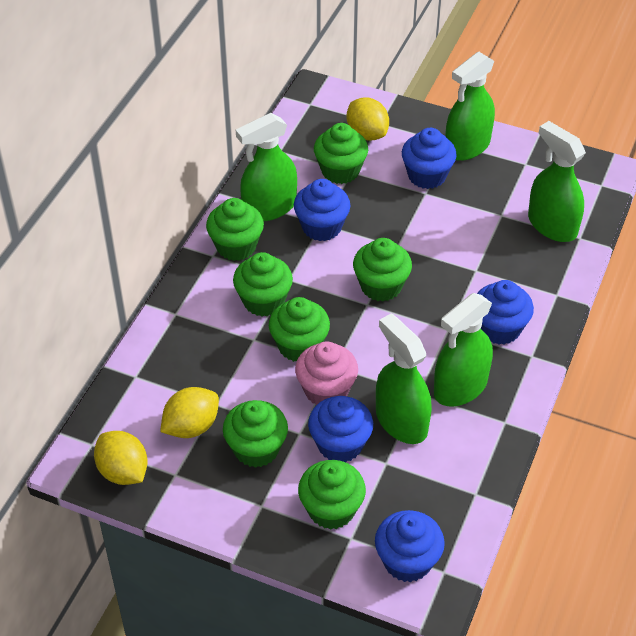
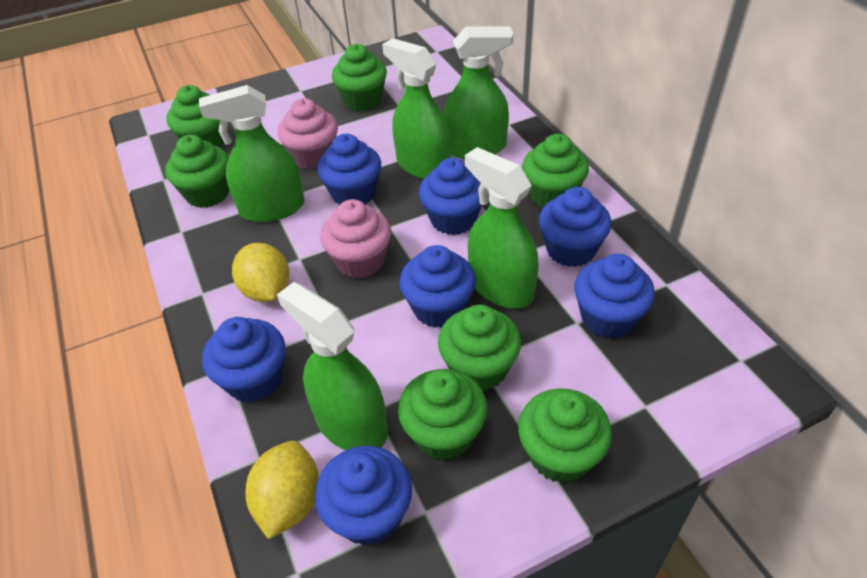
blue cupcake: [294,179,350,241] [308,396,373,462] [375,510,445,582] [402,128,456,189] [477,280,534,345] = 5 -> [202,317,285,403] [315,446,412,546] [317,134,381,205] [399,245,476,328] [419,158,482,235] [539,187,611,267] [574,254,655,338] = 7
pink cupcake: [295,342,358,405] = 1 -> [278,98,338,170] [320,199,391,279] = 2
yellow lemon: [94,431,148,485] [160,387,219,438] [347,97,389,141] = 3 -> [232,243,290,302] [245,441,319,539] = 2

